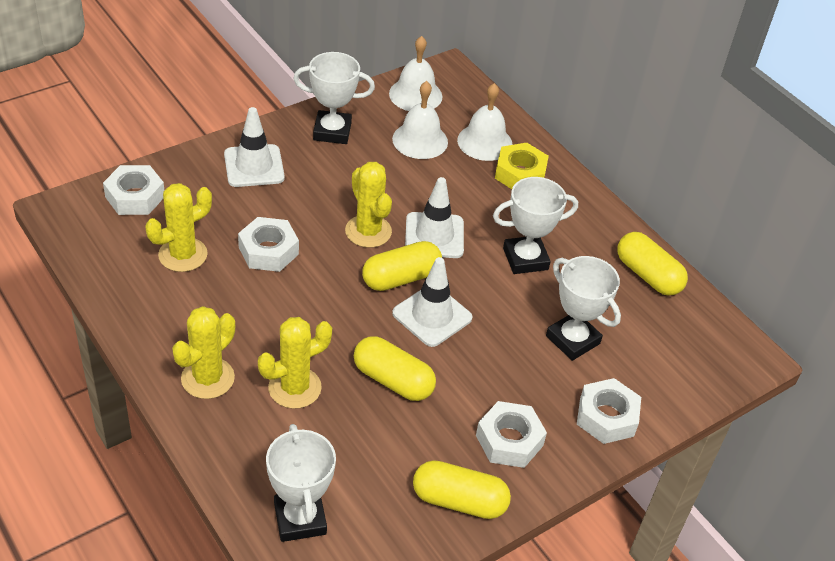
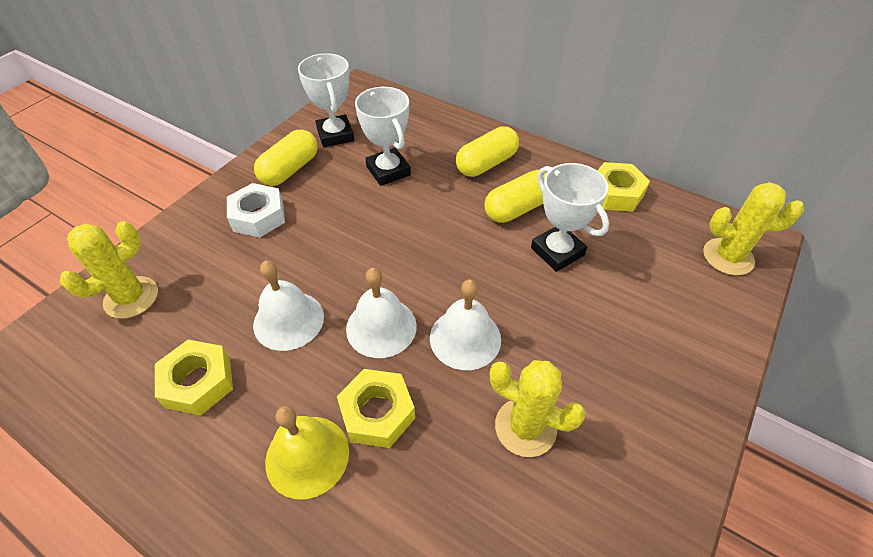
white nut: [103,165,165,215] [238,217,299,272] [476,401,547,468] [577,378,641,444] = 4 -> [227,183,285,238] = 1
white traffic cone: [224,107,285,187] [392,257,472,347] [405,177,464,258] = 3 -> none = 0
white trophy: [266,424,336,542] [293,52,375,144] [493,177,578,274] [546,256,621,361] = 4 -> [298,53,354,147] [355,87,411,186] [531,163,609,272] = 3
yellow bell: none = 0 -> [265,406,349,499] = 1
yellow cactus: [145,183,212,272] [172,306,235,399] [258,317,332,409] [345,162,392,248] = 4 -> [60,221,158,319] [490,360,586,457] [703,182,804,275] = 3
yellow capsule: [354,336,436,401] [362,241,442,291] [413,460,511,519] [617,232,688,296] = 4 -> [254,129,318,186] [456,126,519,177] [484,170,547,223] = 3
yellow nut: [495,143,549,189] = 1 -> [155,340,233,416] [337,369,415,448] [597,162,650,212] = 3

